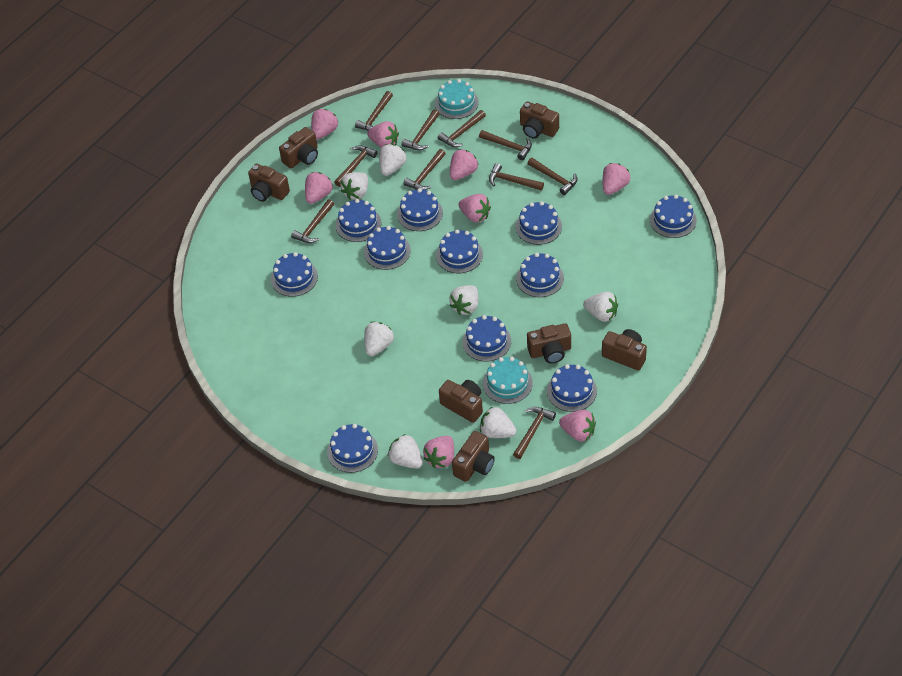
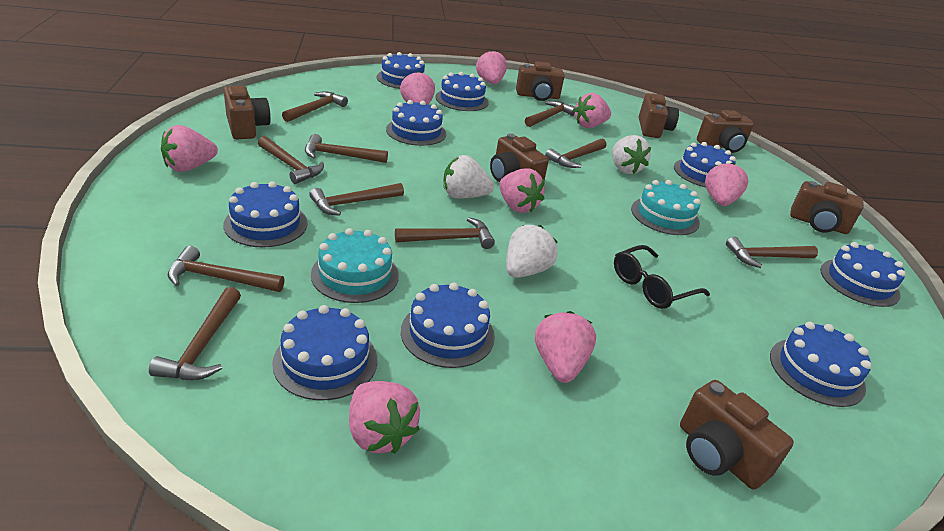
black glasses: none = 0 -> [614,245,710,309] = 1
blue cake: [271,252,318,297] [327,424,378,473] [335,199,381,242] [364,226,411,270] [397,188,443,231] [436,229,483,273] [462,315,511,361] [516,201,562,245] [516,253,564,297] [547,364,597,412] [650,195,697,238] = 11 -> [223,181,307,247] [272,305,377,400] [377,52,425,89] [386,100,446,146] [401,282,495,368] [435,72,489,111] [674,142,736,187] [770,322,872,407] [820,242,906,307] = 9
white strawberry: [340,172,368,200] [364,322,394,356] [379,144,406,176] [388,434,423,468] [449,285,479,315] [480,407,517,438] [583,292,618,322] = 7 -> [443,155,494,199] [506,225,558,278] [612,135,651,174] = 3

